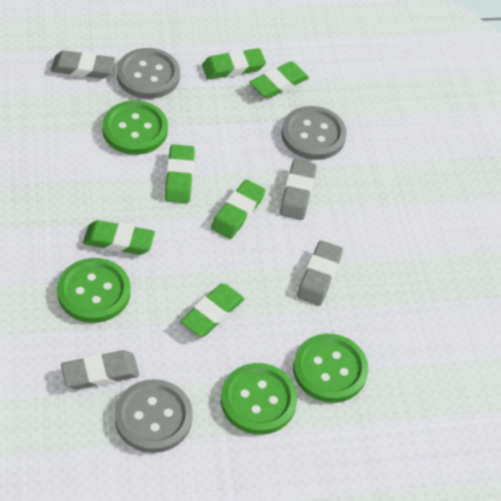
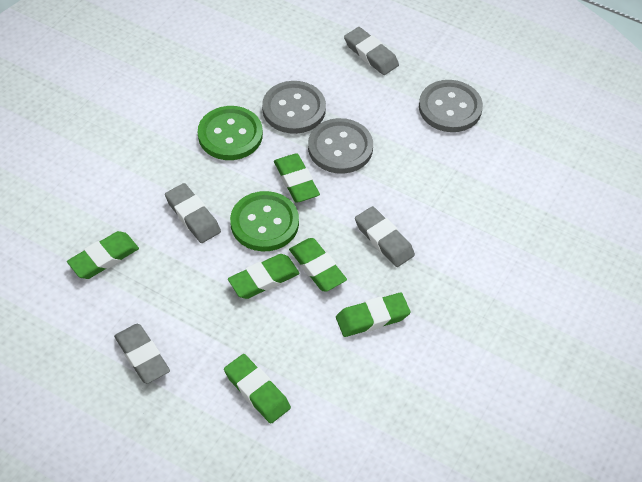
green button: [57,258,131,323] [102,100,168,155] [221,363,297,435] [293,334,368,403] = 4 -> [198,106,263,160] [230,191,299,251] = 2

